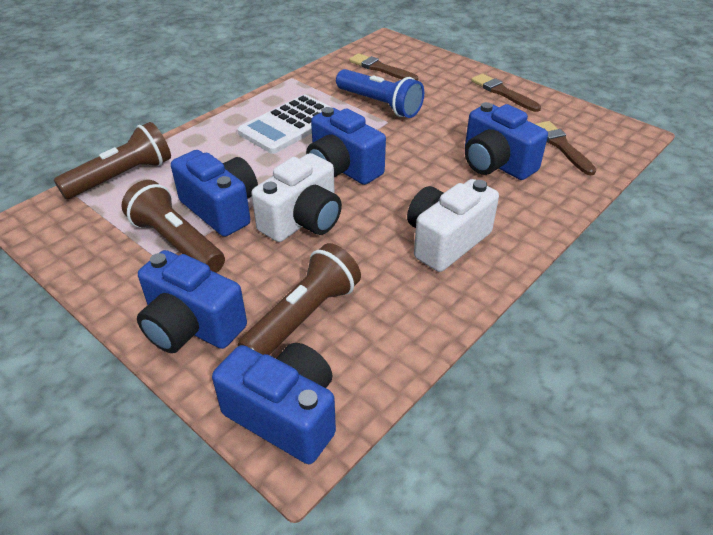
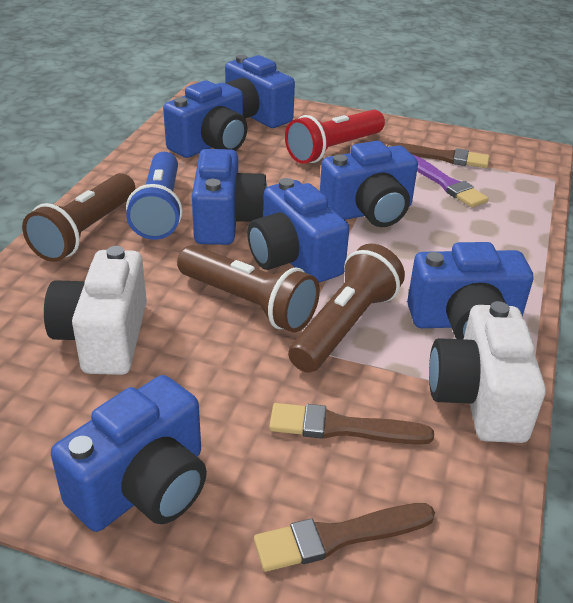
blue camera: [137,250,247,353] [171,150,258,237] [212,343,336,464] [306,107,386,185] [465,102,548,180] = 5 -> [51,375,207,532] [163,80,247,158] [192,149,268,245] [225,55,295,128] [247,178,349,283] [320,141,418,227] [407,242,533,339] = 7
purple brush: none = 0 -> [413,155,489,208] = 1
red flashlight: none = 0 -> [285,110,385,164] = 1
white calculator: [238,94,332,154] = 1 -> none = 0

